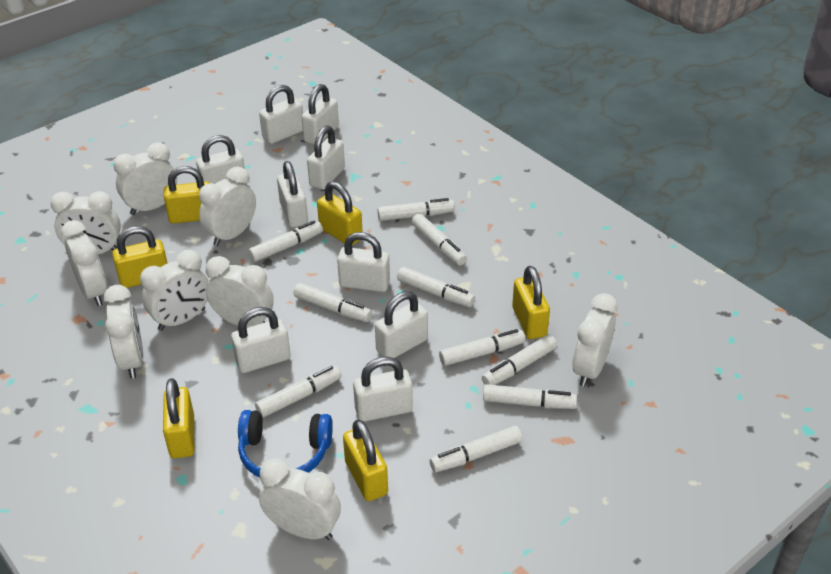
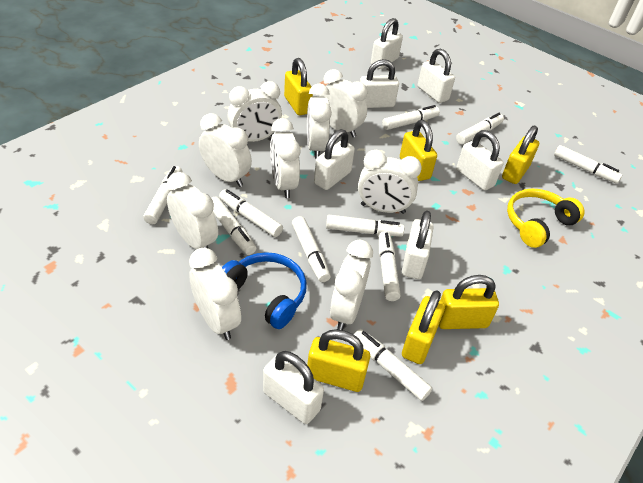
white padlock: [196,135,246,184] [231,307,291,373] [259,85,303,144] [277,161,308,228] [302,84,339,145] [307,126,345,190] [337,232,390,292] [353,357,413,422] [375,291,428,358] = 9 -> [263,351,324,424] [314,129,355,190] [360,59,399,108] [371,18,403,69] [402,211,434,279] [418,49,455,103] [456,130,504,191] = 7
yellow headphones: none = 0 -> [507,188,585,248] = 1

